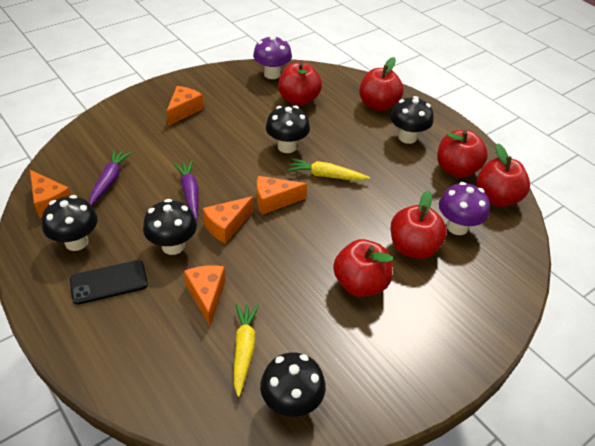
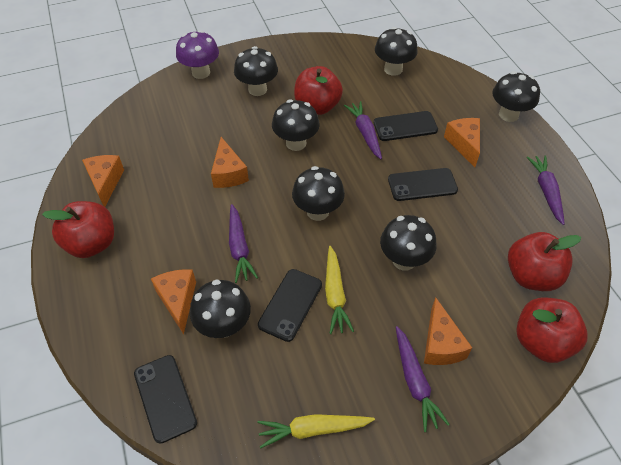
black mushroom: [42,195,98,251] [143,199,197,255] [260,353,326,417] [266,105,310,153] [390,96,433,144] = 5 -> [190,280,251,338] [234,46,278,96] [272,99,320,151] [292,166,345,221] [375,27,418,76] [380,215,436,270] [492,71,540,122] = 7
black phone: [70,260,148,305] = 1 -> [134,355,197,444] [258,269,322,342] [373,111,438,141] [388,168,458,201] = 4
purple carrot: [89,149,132,206] [174,160,198,220] = 2 -> [229,204,258,283] [344,101,382,159] [396,326,450,432] [527,155,565,225] = 4
purple mushroom: [253,35,292,79] [439,182,490,235] = 2 -> [176,30,219,79] = 1
red apple: [278,62,322,106] [333,239,393,297] [359,57,403,111] [391,190,447,259] [437,130,488,178] [476,144,530,207] = 6 -> [42,201,114,258] [294,66,343,115] [508,232,581,291] [516,298,587,363] = 4

